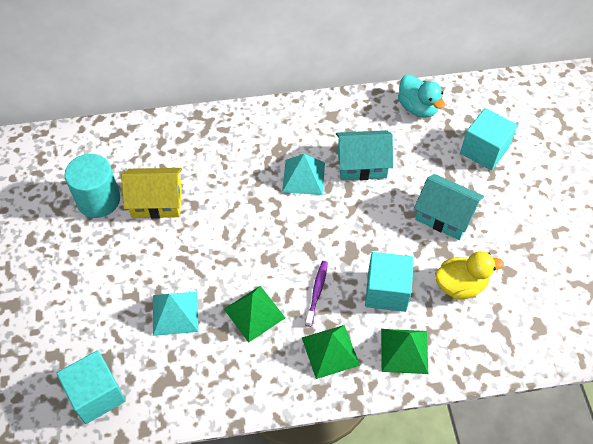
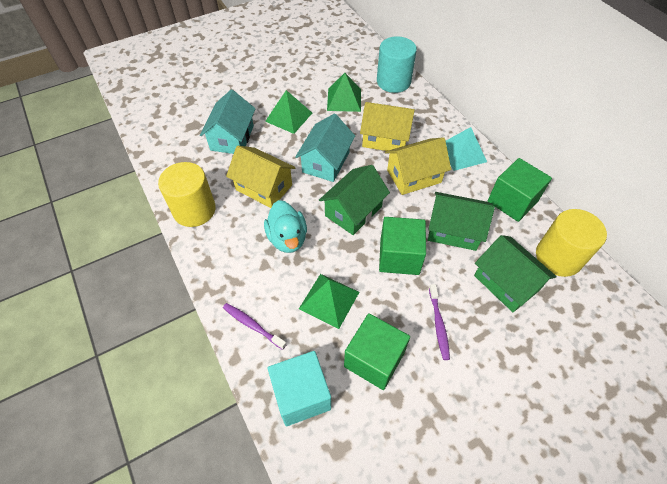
green cube: none = 0 -> [344,313,410,390] [379,217,426,275] [488,158,552,222] = 3
green house: none = 0 -> [319,165,390,235] [428,192,495,251] [474,235,557,312] = 3
purple toothbrush: [305,261,328,327] = 1 -> [223,303,287,350] [429,284,450,360] = 2
turquoise cube: [56,350,126,424] [365,252,414,312] [460,108,518,170] = 3 -> [268,351,331,426] = 1
turquoise pyramid: [153,292,199,336] [282,154,325,195] = 2 -> [446,127,487,171] = 1
yellow cylinder: none = 0 -> [158,162,216,227] [536,209,607,277] = 2
yellow duck: [435,251,504,300] = 1 -> none = 0
yellow house: [121,168,182,219] = 1 -> [226,146,296,208] [360,102,415,151] [385,137,451,195] = 3

